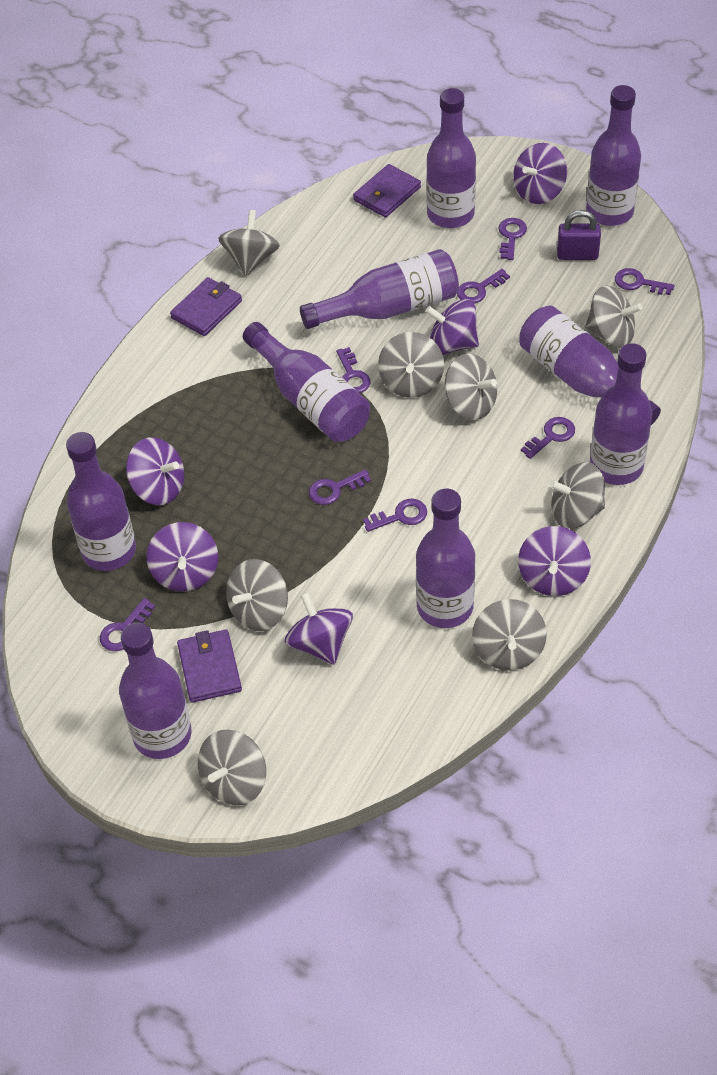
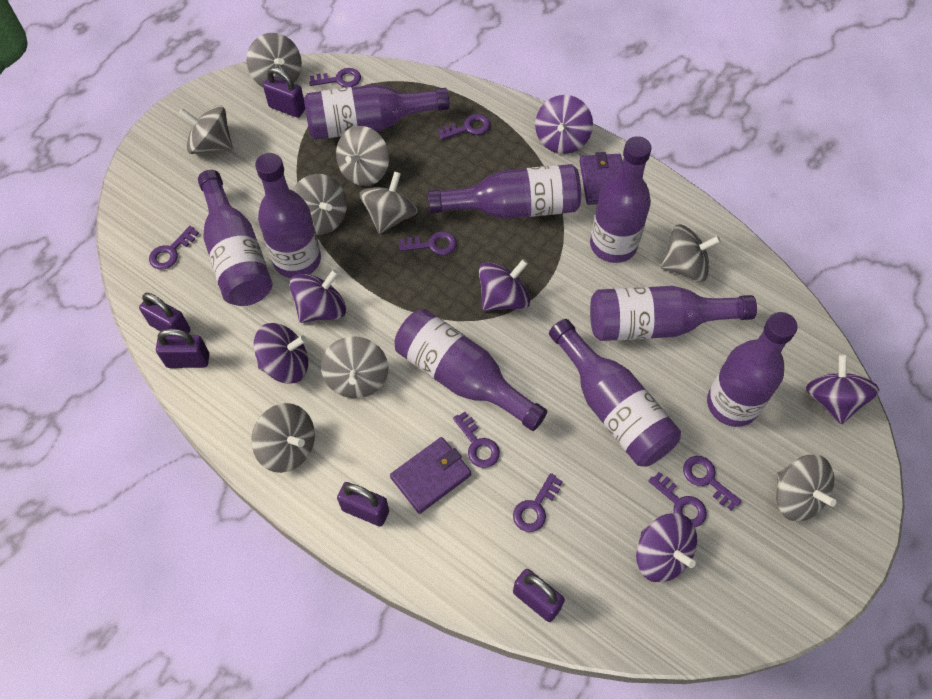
grey spinning top: [198,730,266,805] [218,210,280,276] [226,559,288,631] [378,332,444,398] [445,354,497,420] [472,599,547,671] [549,462,605,529] [585,286,642,348] = 8 -> [179,105,233,154] [247,33,302,87] [252,403,315,473] [292,174,347,235] [321,336,388,398] [336,126,389,186] [359,171,418,234] [660,224,721,282] [776,455,837,521] = 9
purple padlock: [557,210,601,260] = 1 -> [139,293,191,333] [156,329,209,368] [263,67,305,118] [337,482,389,526] [513,569,565,622] = 5
purple wallet: [170,277,242,336] [177,629,242,703] [353,164,421,218] = 3 -> [390,437,471,514] [579,152,623,205] = 2

